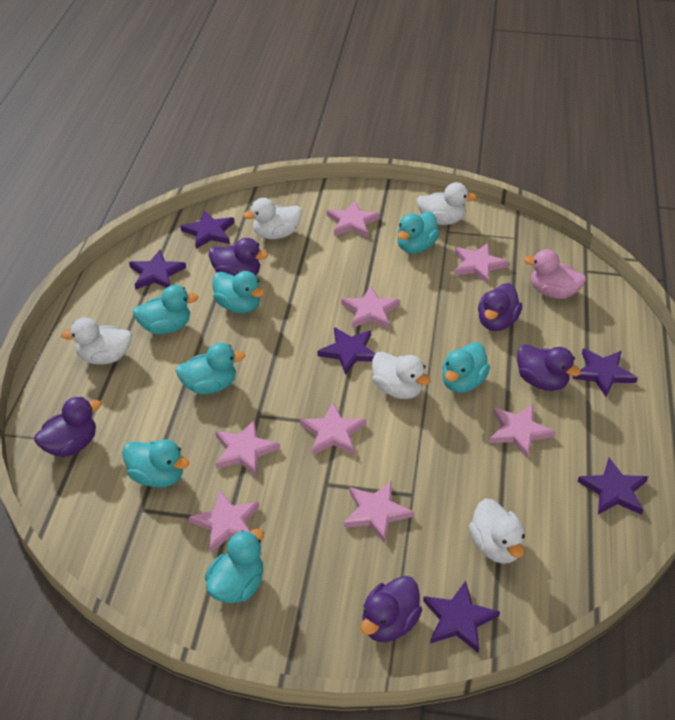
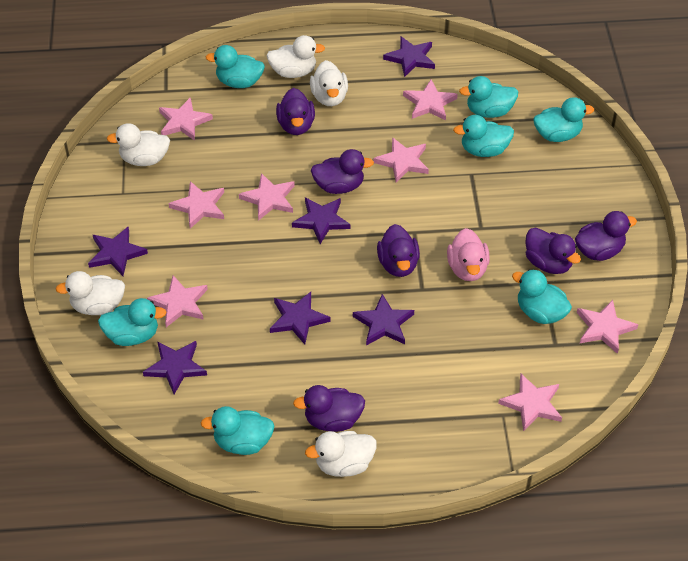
purple duck: [34,397,101,457] [209,238,268,276] [361,576,422,642] [478,283,522,331] [517,344,581,391] = 5 -> [276,88,315,135] [293,385,365,432] [311,149,374,194] [377,224,420,277] [525,228,581,274] [575,211,637,261] = 6

